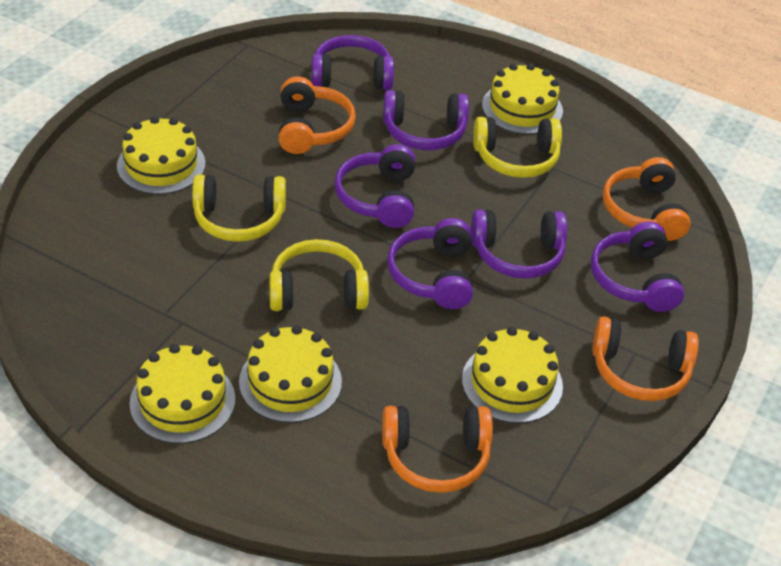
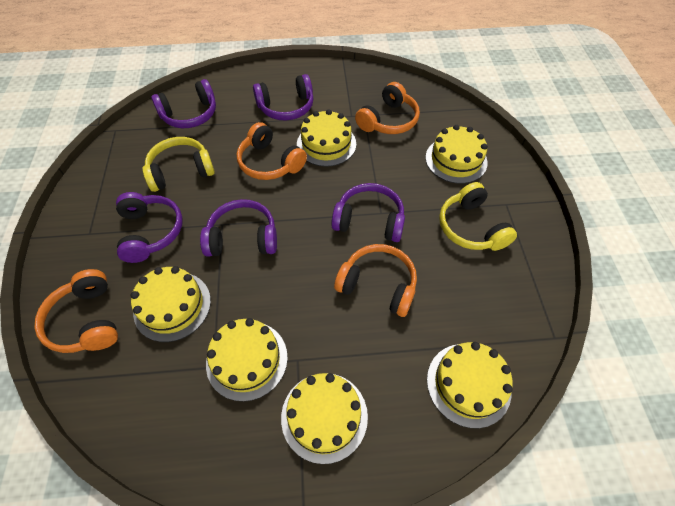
purple headphones: [312,35,394,90] [334,144,415,228] [383,90,469,150] [387,218,473,309] [471,210,567,279] [591,221,684,312] = 6 -> [116,192,183,263] [151,79,216,128] [200,199,277,257] [253,74,313,121] [331,183,405,242] = 5
yellow cake: [117,116,206,194] [129,344,235,444] [239,325,342,423] [462,327,563,423] [482,63,563,134] = 5 -> [131,266,211,342] [206,318,288,402] [281,373,368,464] [297,109,356,167] [425,125,488,184] [427,342,513,428] = 6
yellow headphones: [192,174,286,242] [269,239,369,311] [473,117,562,178] = 3 -> [142,137,215,192] [439,182,517,251] = 2

